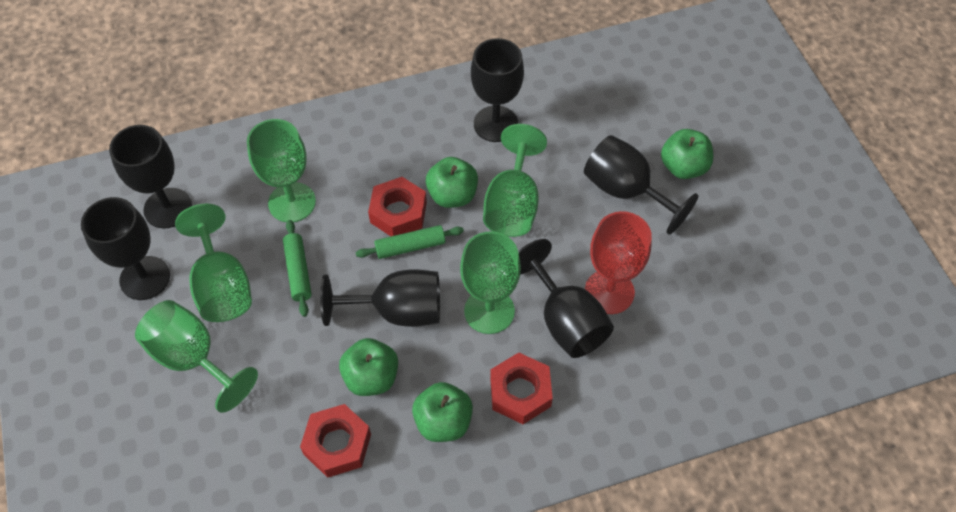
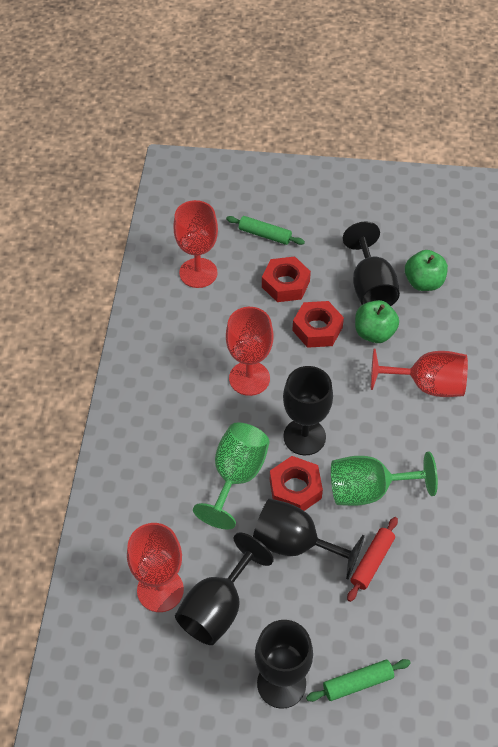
black goblet: [81,197,170,300] [109,125,192,228] [320,269,440,327] [471,38,524,142] [518,239,614,358] [584,135,698,235] = 6 -> [175,532,274,645] [253,498,365,579] [255,620,313,709] [283,366,333,455] [343,222,400,306] = 5
green apple: [339,338,398,396] [412,382,473,442] [426,157,478,208] [661,129,713,179] = 4 -> [355,300,399,343] [405,250,448,291] = 2
green goblet: [135,300,258,413] [175,204,252,322] [247,119,316,222] [460,231,521,334] [483,124,547,237] = 5 -> [193,423,269,529] [331,452,438,506] = 2
red goblet: [585,211,652,314] = 1 -> [127,523,184,612] [173,200,218,288] [226,307,273,396] [371,348,468,397] = 4
red rolling pin: none = 0 -> [347,517,398,602] = 1

